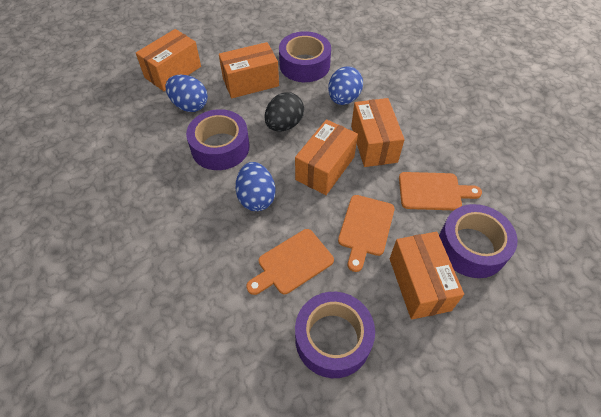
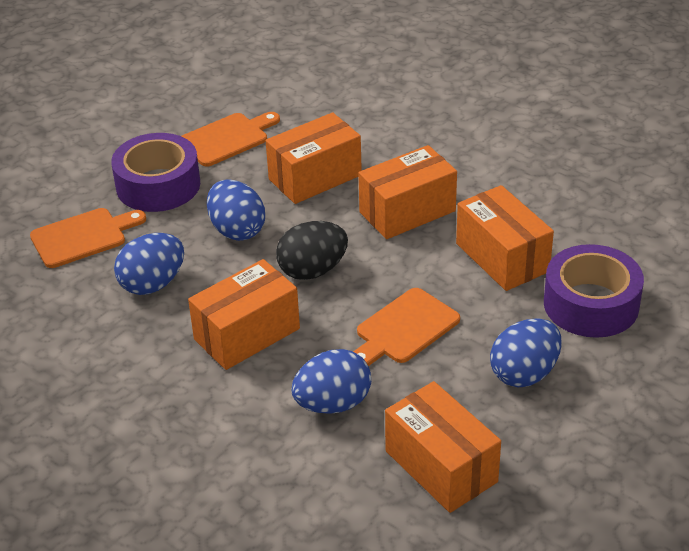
blue egg: [165,75,208,112] [235,162,275,211] [328,66,363,105] = 3 -> [114,233,184,295] [207,180,265,241] [291,349,371,414] [490,318,562,387] = 4
purple tape: [186,109,250,170] [279,31,331,82] [295,292,375,378] [439,204,518,278] = 4 -> [111,133,200,212] [544,244,644,338] = 2

